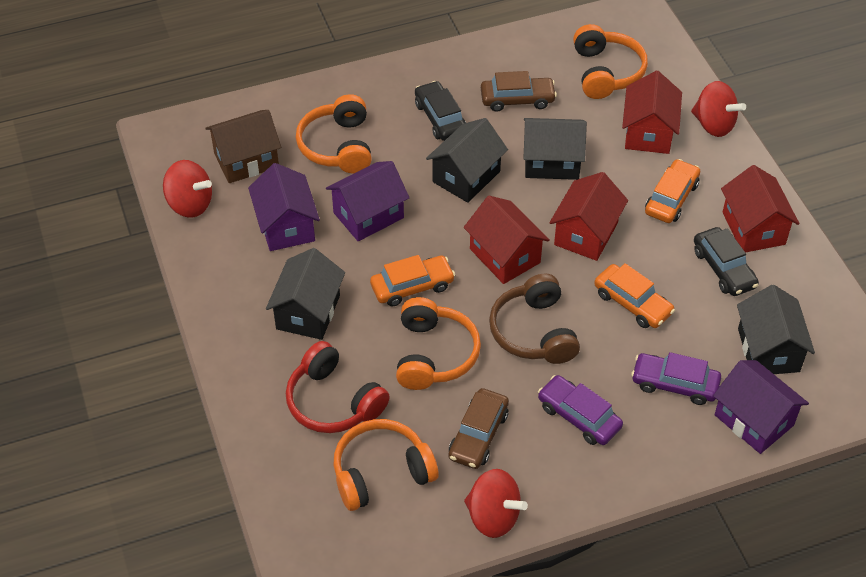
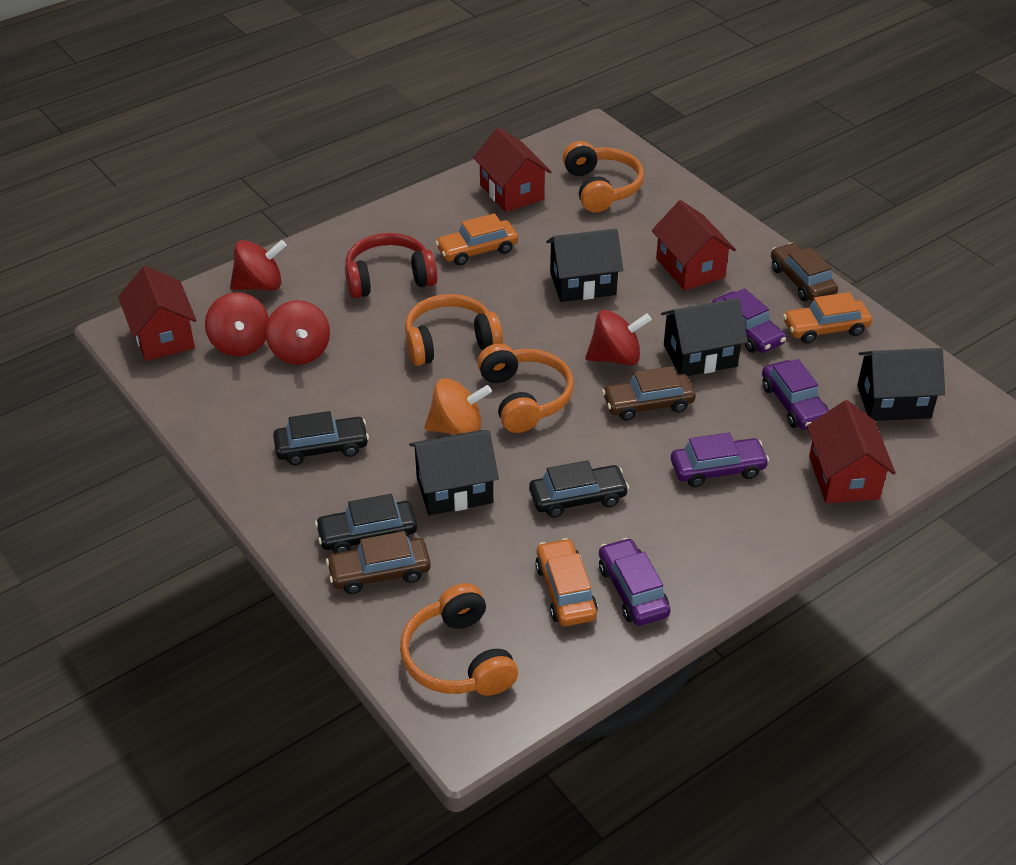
black car: [415,81,466,141] [694,227,759,296] = 2 -> [273,411,369,465] [315,494,417,553] [529,461,629,518] = 3
brown car: [448,388,509,469] [481,71,557,112] = 2 -> [326,531,431,594] [602,366,696,421] [771,243,838,302] = 3
brown headphones: [489,274,580,364] = 1 -> none = 0
brown house: [205,110,281,183] = 1 -> none = 0
orange spinning top: none = 0 -> [425,378,492,435] = 1
purple car: [538,375,623,445] [631,352,721,405] = 2 -> [599,538,671,626] [671,433,769,487] [712,288,786,353] [762,359,829,430] = 4
purple house: [248,163,320,251] [326,161,409,241] [713,360,809,454] = 3 -> none = 0
red spinning top: [163,160,212,218] [464,469,528,538] [691,81,746,137] = 3 -> [205,292,269,356] [230,240,287,291] [266,300,330,365] [586,310,652,366] = 4

